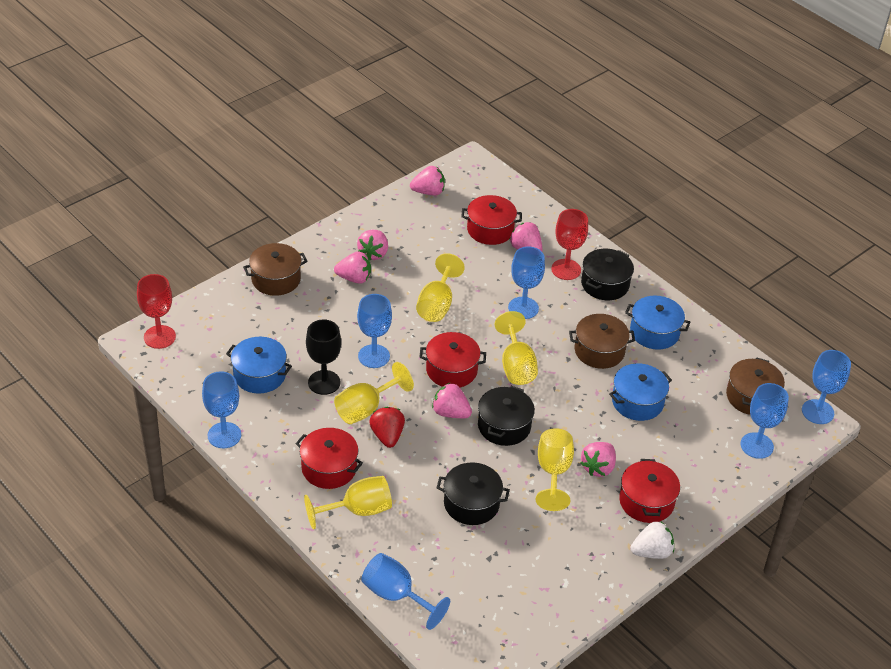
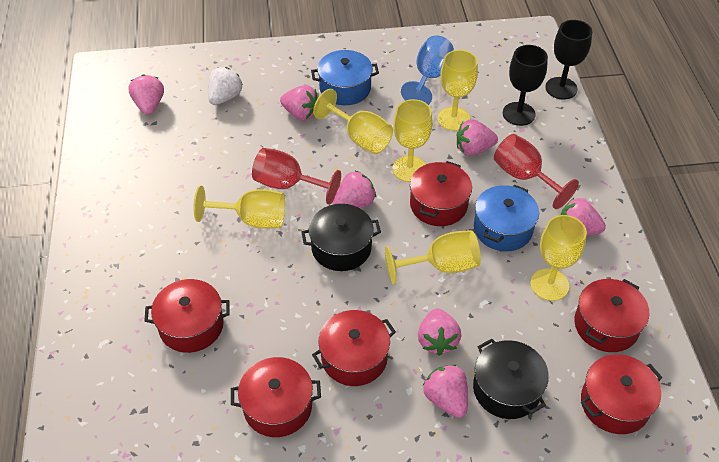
black goblet: [306,319,341,395] = 1 -> [503,45,548,126] [545,20,592,100] = 2
black pot: [437,462,510,525] [478,386,535,446] [581,249,634,300] = 3 -> [301,204,381,271] [473,339,549,419] = 2
blue goblet: [202,371,241,448] [357,294,392,368] [361,553,450,630] [508,246,545,319] [740,383,789,459] [802,350,851,424] = 6 -> [401,35,454,105] = 1
blue pot: [226,337,292,394] [609,363,672,421] [625,296,690,350] = 3 -> [311,50,379,105] [474,185,539,251] = 2
brown pot: [243,243,308,296] [569,314,635,369] [726,357,785,415] = 3 -> none = 0
pink strawberry: [334,252,371,284] [357,230,388,261] [410,166,445,196] [432,383,472,418] [509,222,543,251] [581,442,616,477] = 6 -> [128,74,164,115] [280,85,318,121] [333,171,376,208] [418,308,461,356] [423,364,468,418] [457,119,498,156] [561,198,606,236] = 7
red pot: [295,428,363,489] [419,332,486,387] [461,195,522,245] [619,459,680,523] = 4 -> [144,279,229,353] [231,357,321,437] [312,310,396,386] [410,161,472,226] [574,279,649,352] [581,354,662,434] = 6
red strawberry: [369,407,405,448] = 1 -> none = 0
yellow goblet: [304,476,392,529] [334,362,414,424] [416,253,465,322] [495,311,538,385] [535,428,574,511] = 5 -> [194,185,285,229] [313,89,393,154] [385,230,481,285] [393,99,433,182] [437,50,478,131] [530,215,587,301] = 6

